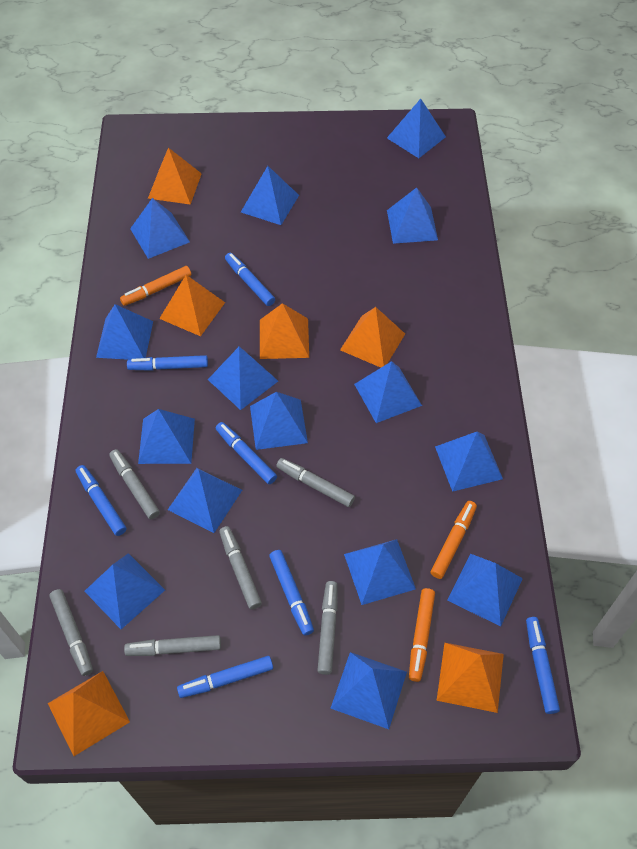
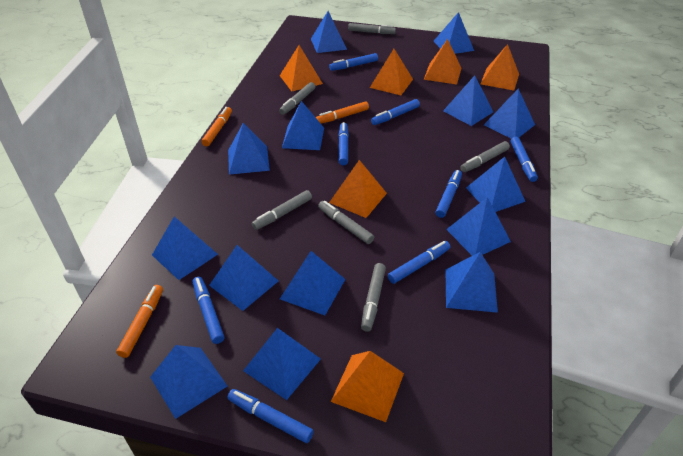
blue marker: [76,465,127,536] [127,355,208,371] [177,656,273,698] [216,422,277,484] [225,253,275,306] [269,550,314,636] [526,617,560,714] = 7 -> [193,277,224,344] [227,389,314,443] [329,53,378,71] [338,122,349,166] [371,99,420,125] [388,241,450,284] [435,170,462,218] [511,137,538,182] = 8
blue pyramid: [84,553,165,629] [96,304,153,360] [130,198,190,259] [138,409,195,464] [168,468,242,533] [208,347,278,410] [241,166,299,225] [250,392,308,450] [331,652,407,729] [344,539,416,605] [354,361,422,423] [387,99,446,158] [387,187,438,244] [435,431,503,492] [447,554,523,627] = 15 -> [150,345,227,419] [152,216,218,280] [209,245,278,311] [228,123,270,175] [243,328,321,400] [280,251,345,315] [282,101,324,150] [311,11,347,53] [434,12,474,54] [443,75,493,126] [446,197,511,256] [446,252,498,313] [466,157,526,212] [484,88,535,139] = 14

